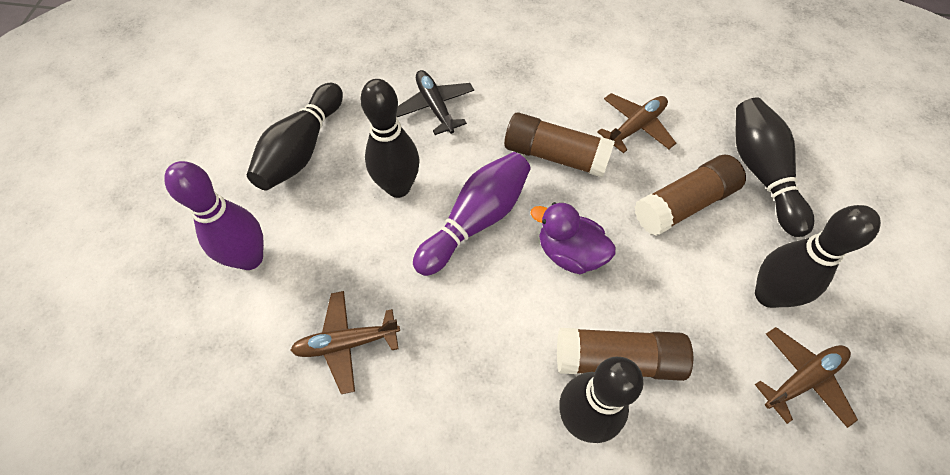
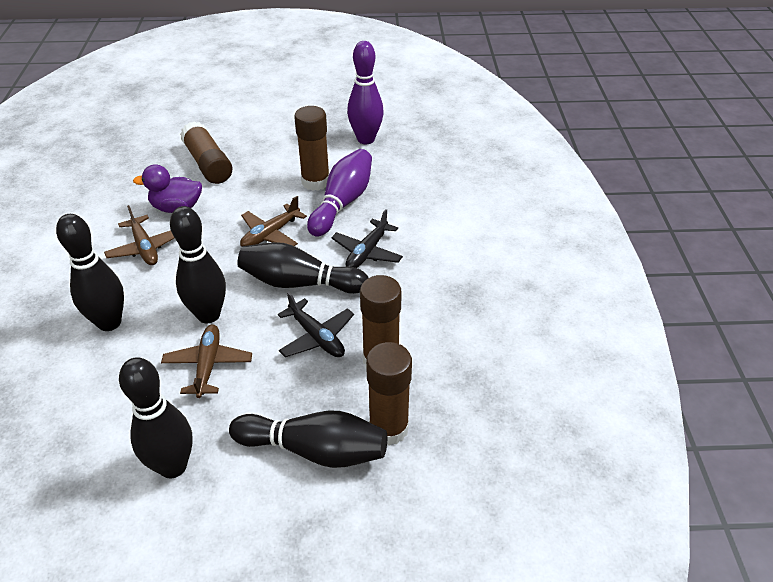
black plane: [396,70,474,135] = 1 -> [278,292,354,357] [331,209,403,268] = 2
brown glue stick: [504,112,615,178] [557,328,693,381] [634,155,746,236] = 3 -> [180,121,233,184] [294,106,329,191] [360,275,402,365] [366,342,412,446] = 4

